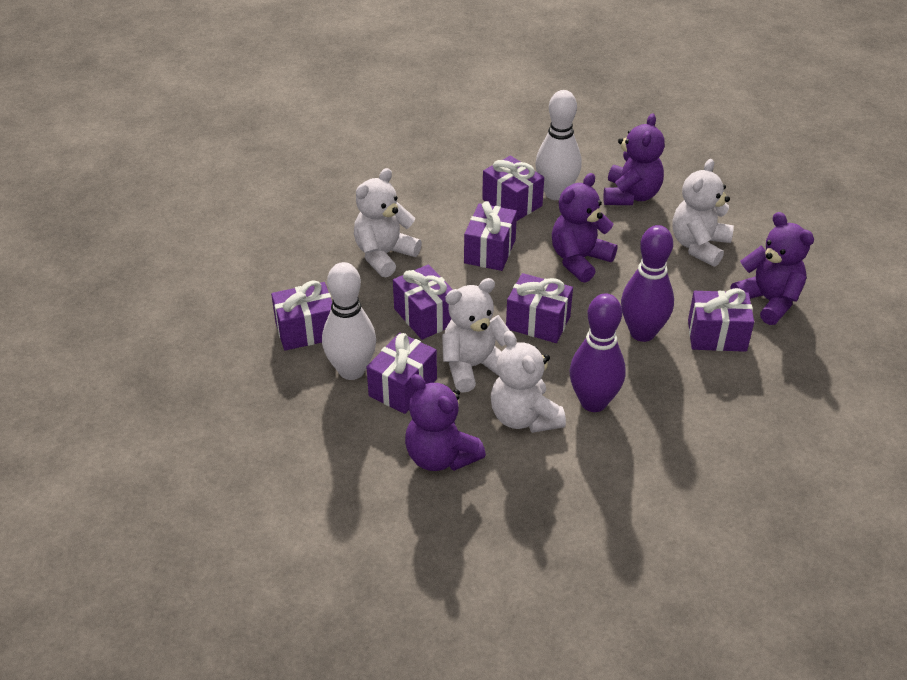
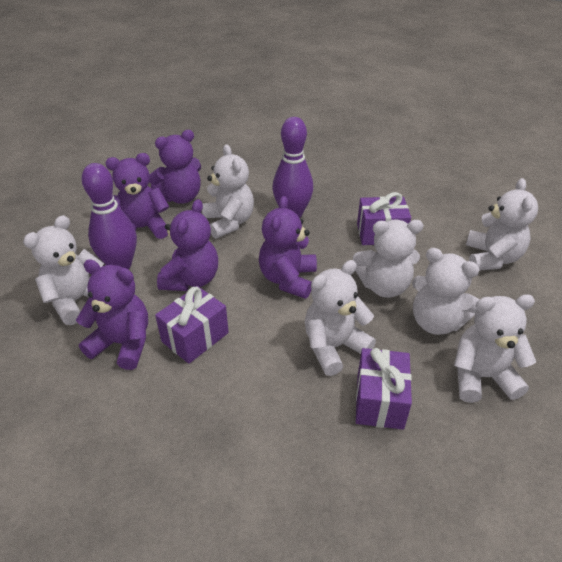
purple gift: [271,281,332,351] [367,333,437,414] [393,264,453,340] [464,201,517,271] [482,156,544,221] [506,273,573,343] [688,288,754,352] = 7 -> [155,286,229,364] [356,348,412,430] [357,192,411,245] = 3
purple teddy bear: [405,374,486,471] [552,173,617,283] [603,113,665,205] [731,212,814,325] = 4 -> [76,259,148,370] [105,153,169,239] [149,130,201,204] [157,199,218,291] [259,196,317,299] = 5
white bowling pin: [322,262,376,380] [535,90,582,200] = 2 -> none = 0
white teddy bear: [354,168,422,277] [442,278,510,393] [491,331,566,433] [672,159,734,267] = 4 -> [23,215,104,325] [202,144,254,239] [304,260,376,376] [353,219,424,298] [412,248,480,335] [454,294,536,403] [466,178,538,271] = 7

